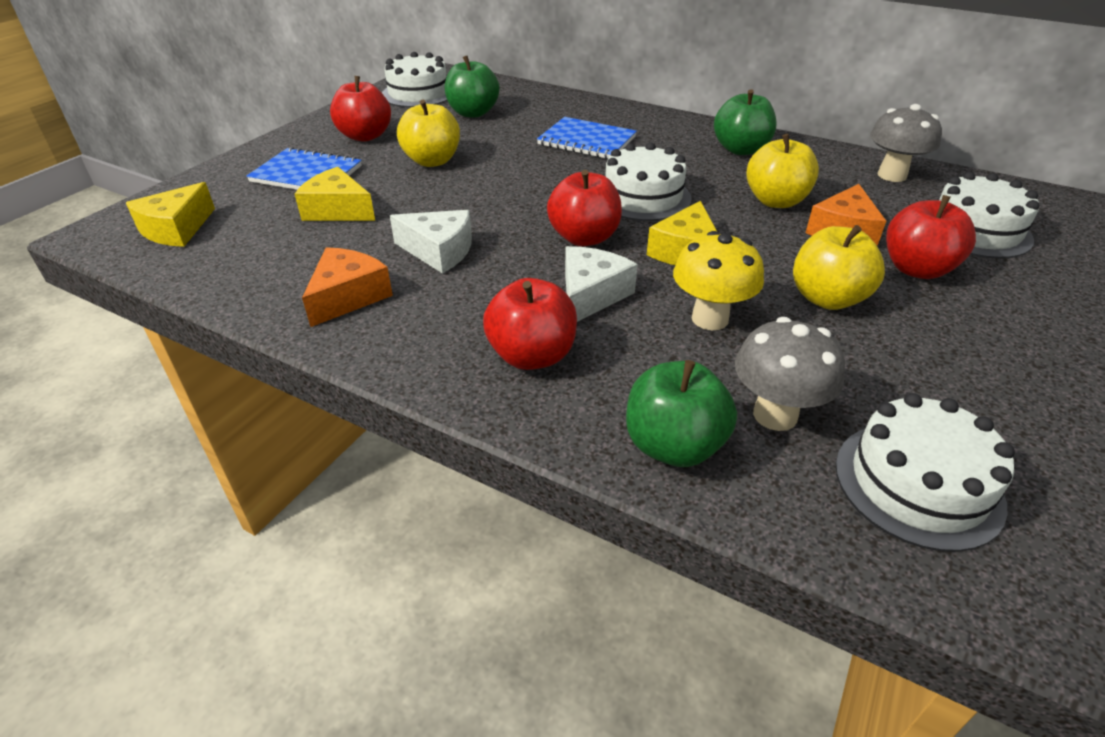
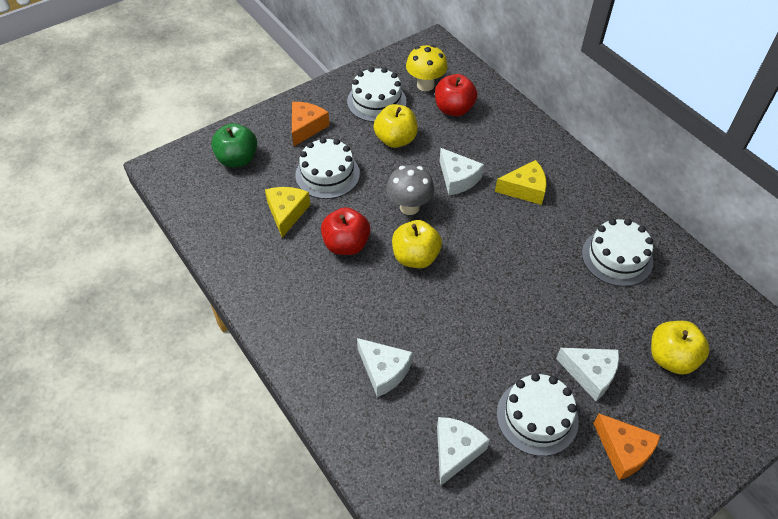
blue notebook: [246,147,362,190] [537,117,637,159] = 2 -> none = 0
green apple: [445,56,500,118] [626,360,737,467] [714,89,777,155] = 3 -> [211,123,257,167] = 1
grey mushroom: [735,317,845,431] [870,104,942,182] = 2 -> [387,165,434,215] = 1
red apple: [330,76,391,142] [483,278,577,370] [547,170,622,246] [886,195,976,279] = 4 -> [321,207,371,255] [435,74,477,116] = 2
white cheese: [390,210,472,274] [565,246,638,322] = 2 -> [357,338,413,397] [437,417,490,486] [439,148,484,195] [556,348,619,401] = 4
yellow cheese: [126,182,215,247] [295,167,375,221] [647,201,717,265] = 3 -> [265,187,310,238] [495,160,547,205] = 2

